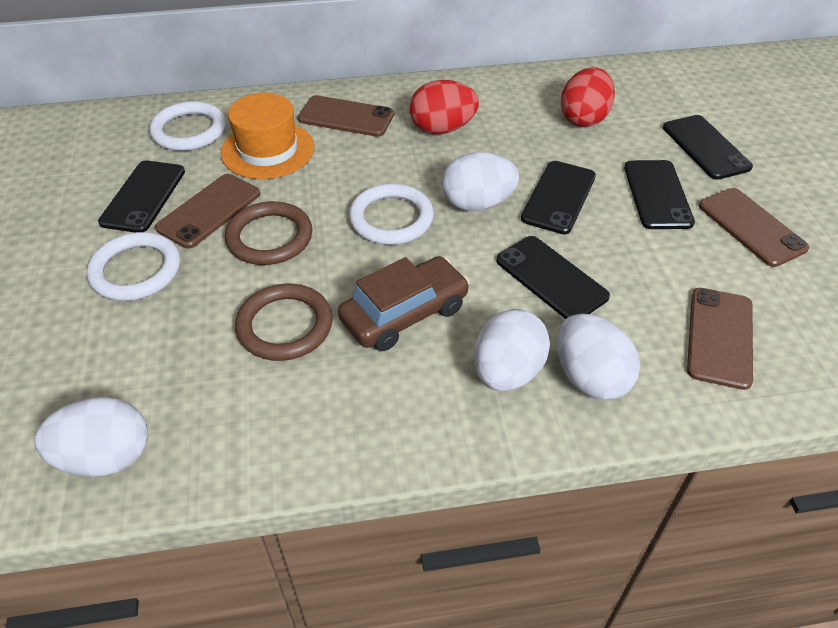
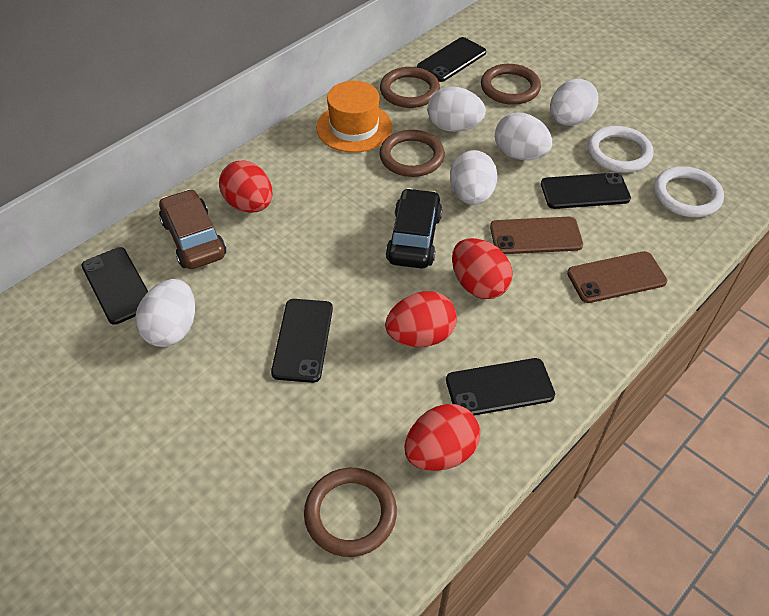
black car: none = 0 -> [386,188,442,268] = 1
brown phone: [155,174,260,248] [298,95,394,137] [687,288,753,390] [699,188,809,267] = 4 -> [490,217,583,254] [567,251,667,303] = 2
brown ring: [225,201,312,265] [235,284,333,361] = 2 -> [304,468,397,557] [379,130,445,177] [380,67,440,108] [481,64,541,105] = 4
red egg: [410,80,479,134] [561,67,615,127] = 2 -> [219,160,272,213] [385,291,457,347] [404,404,480,471] [452,238,513,299] = 4
white egg: [34,397,148,477] [442,152,519,211] [474,309,550,391] [557,314,640,400] = 4 -> [135,279,195,347] [427,86,486,132] [450,150,498,205] [495,112,552,160] [550,79,598,126] = 5
white ring: [87,232,180,301] [149,101,226,151] [349,184,434,245] = 3 -> [587,126,654,173] [654,166,724,217] = 2

